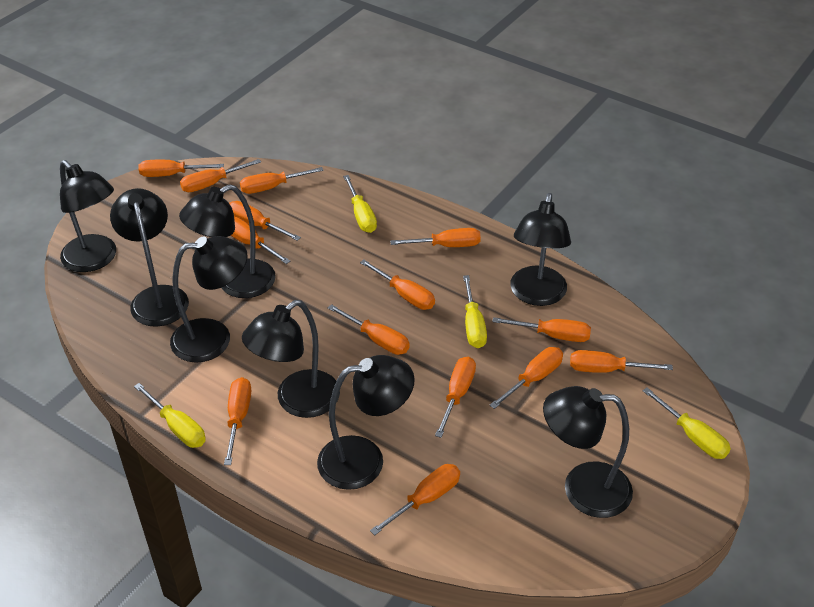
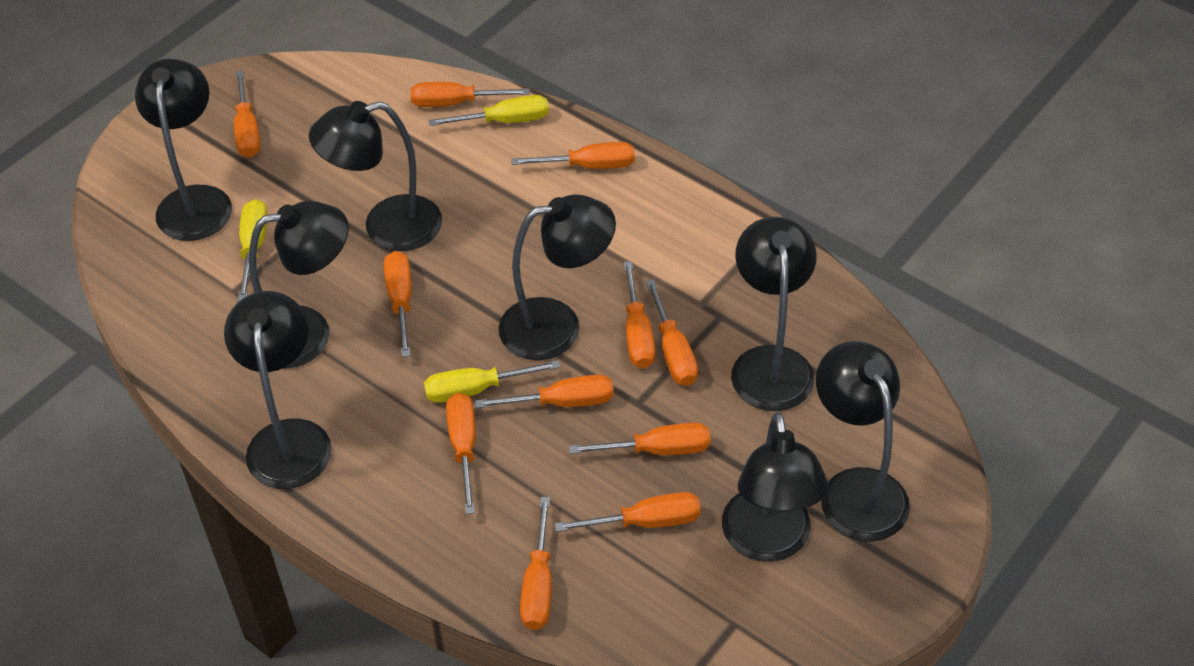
orange screwdriver: [139,160,224,177] [180,159,261,192] [224,377,251,465] [229,201,301,241] [230,217,290,264] [240,167,324,194] [328,304,410,355] [360,260,435,310] [370,464,460,535] [390,228,481,247] [435,357,476,438] [490,347,563,409] [492,317,591,342] [570,350,673,373] = 14 -> [234,71,261,158] [384,251,412,357] [410,82,530,107] [446,393,476,514] [475,375,614,408] [511,142,635,169] [520,497,552,630] [555,492,701,532] [569,423,711,455] [623,261,655,368] [646,279,698,386] = 11
yellow screwdriver: [134,383,206,448] [343,175,377,233] [463,275,487,348] [643,388,731,459] = 4 -> [238,199,268,301] [424,360,560,403] [429,95,549,126] = 3

